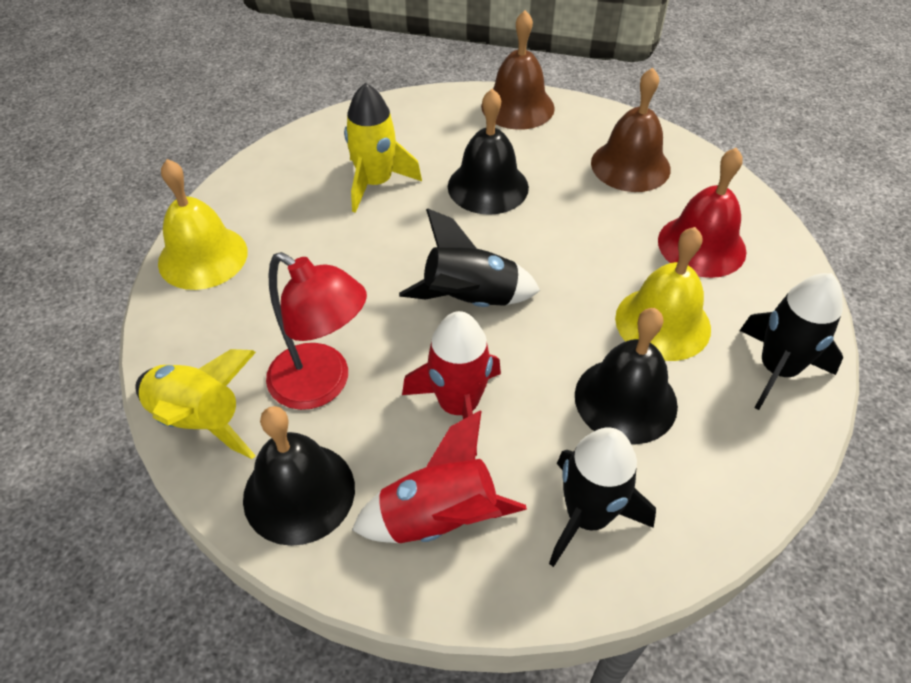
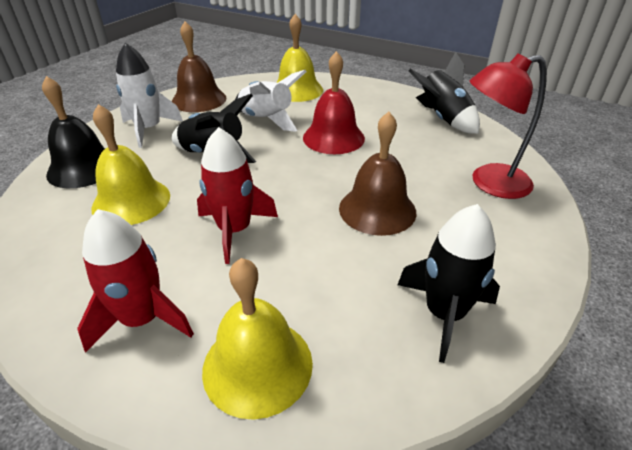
black bell: [243,406,355,546] [448,88,529,215] [575,308,678,444] = 3 -> [42,76,105,188] = 1
white rocket: none = 0 -> [116,43,183,148] [235,70,306,132] = 2
yellow bell: [158,159,248,290] [615,227,711,361] = 2 -> [91,104,170,225] [202,258,313,420] [276,14,323,102] = 3
yellow rocket: [135,349,256,459] [344,83,422,213] = 2 -> none = 0

